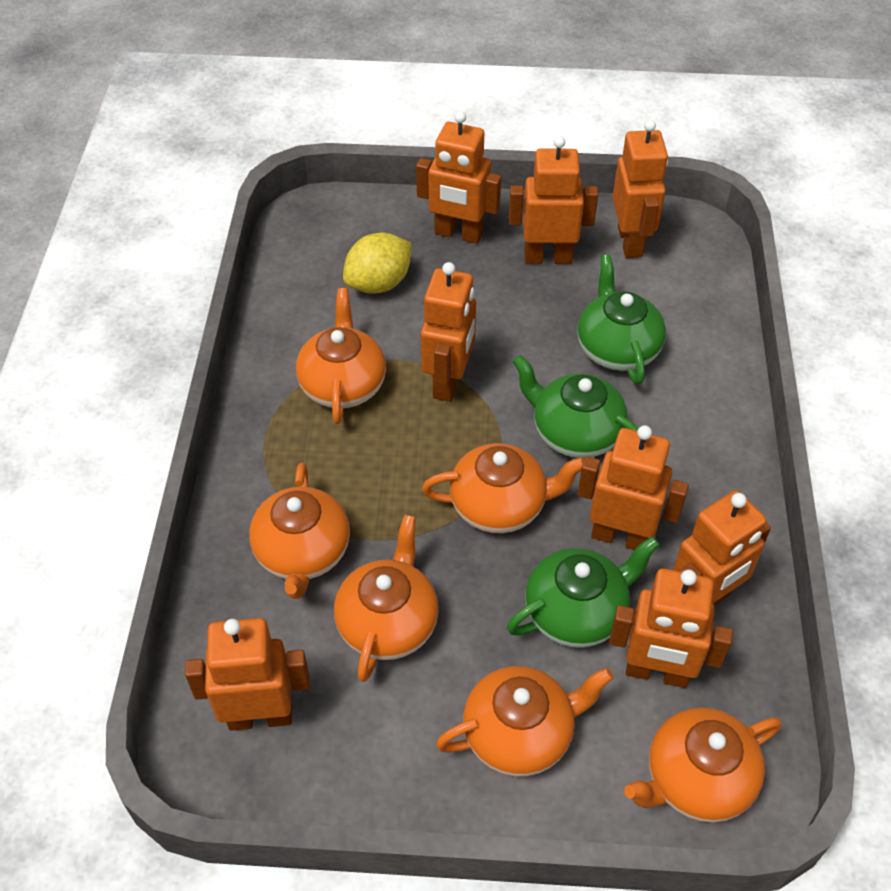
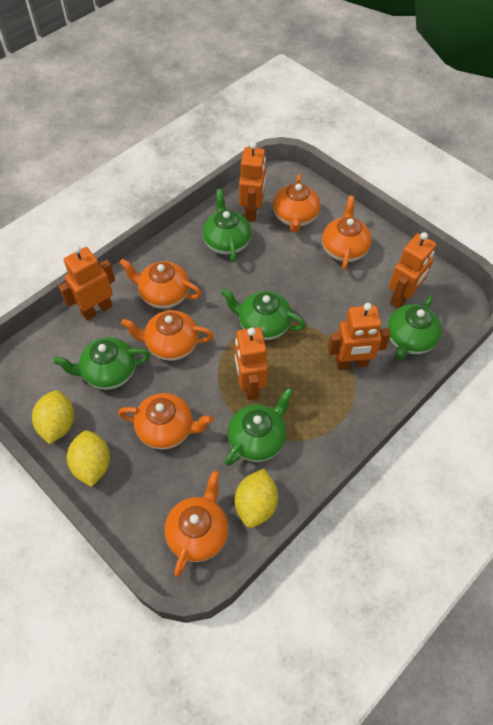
green teapot: [507,536,660,648] [512,355,639,458] [577,255,666,385] = 3 -> [53,337,151,390] [203,189,251,262] [221,288,306,340] [225,388,293,466] [387,296,442,360] = 5
orange robot: [185,618,310,731] [416,111,501,244] [421,262,476,402] [509,136,598,264] [578,425,689,550] [609,568,733,688] [612,119,668,258] [673,490,771,604] = 8 -> [58,246,115,321] [234,327,268,400] [239,142,266,222] [328,303,391,369] [389,232,436,308] = 5
yellow lemon: [343,233,412,294] = 1 -> [32,390,74,444] [67,430,110,487] [235,469,278,528] = 3

